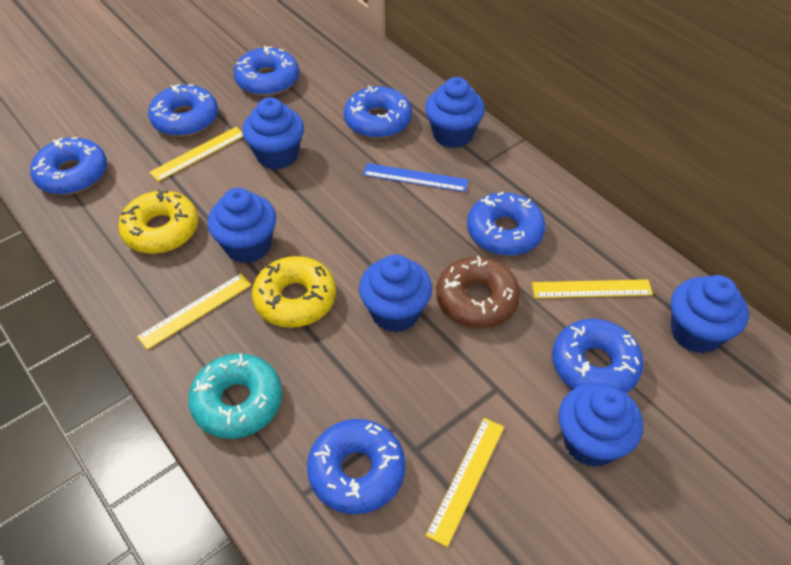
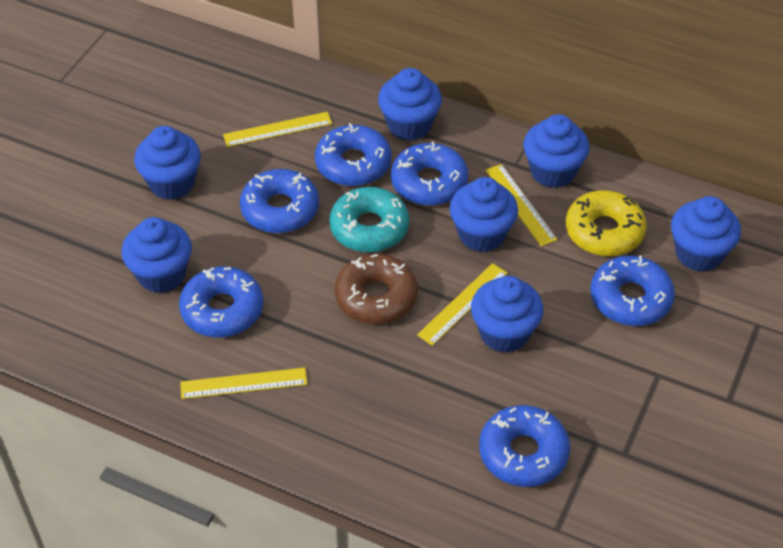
blue cupcake: [208,188,276,264] [242,97,304,170] [359,254,432,332] [425,77,485,148] [559,382,643,467] [671,275,749,354] = 6 -> [121,217,192,293] [134,126,201,200] [378,68,442,141] [450,177,518,252] [471,276,544,353] [523,114,589,188] [671,196,741,272] = 7
blue donut: [30,137,107,195] [148,84,218,137] [234,46,299,96] [307,419,405,514] [344,86,412,139] [467,192,545,256] [552,319,644,393] = 7 -> [179,266,264,337] [240,169,319,234] [315,123,392,187] [391,141,468,206] [479,405,570,487] [590,256,675,326] = 6
blue ruler: [363,163,468,192] = 1 -> none = 0
yellow donut: [118,189,198,254] [252,256,336,328] = 2 -> [566,190,647,256] = 1

